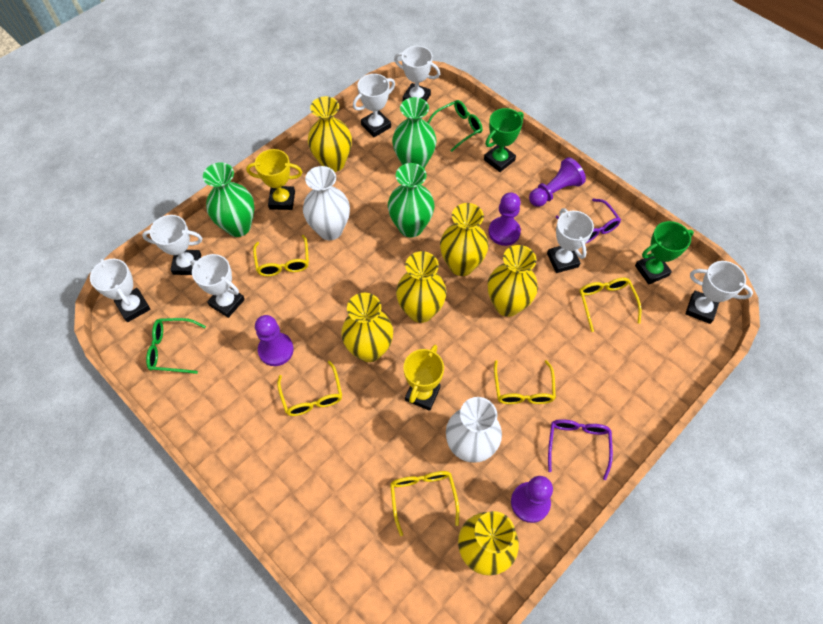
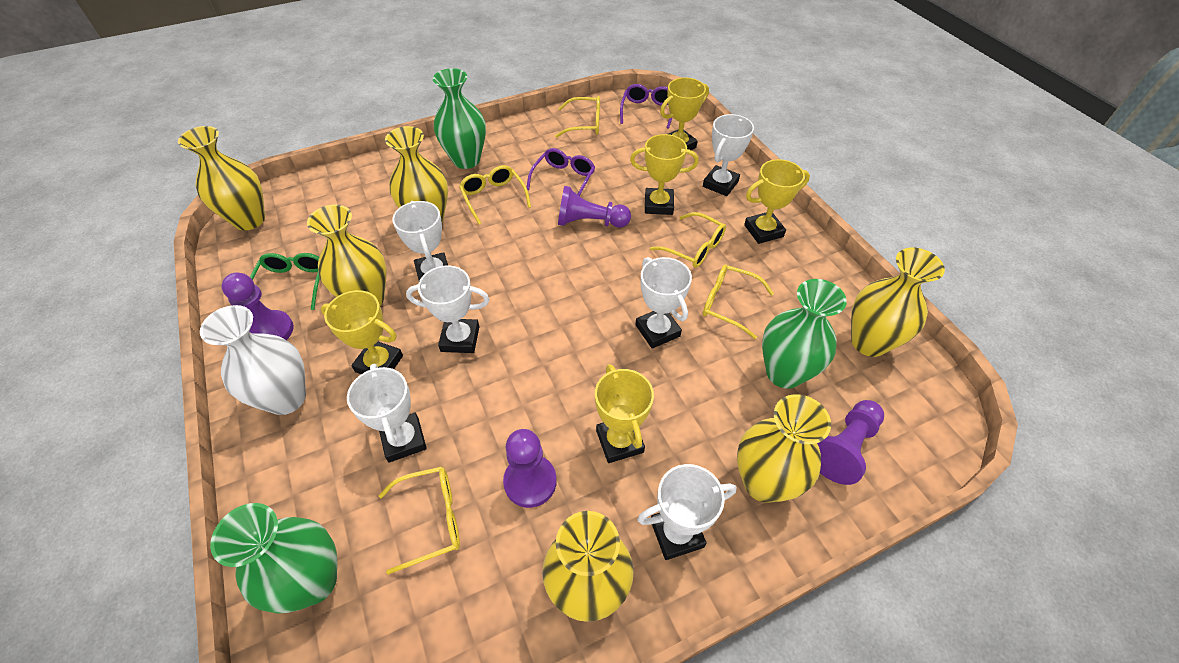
green glasses: [146,318,206,374] [427,100,482,152] = 2 -> [250,253,320,310] = 1
green trophy: [484,108,524,172] [635,221,694,284] = 2 -> none = 0
white trophy: [90,259,151,322] [142,215,202,275] [190,254,245,318] [353,74,395,137] [394,46,440,102] [547,208,594,273] [685,261,753,324] = 7 -> [347,364,427,463] [392,201,448,281] [406,265,490,353] [635,257,692,349] [637,464,737,560] [703,114,754,196] = 6
white vase: [303,166,350,240] [446,397,502,463] = 2 -> [200,305,306,415] = 1
yellow trophy: [246,149,302,210] [403,345,444,411] = 2 -> [321,290,403,374] [595,364,654,463] [630,134,699,215] [660,78,709,150] [744,159,810,244] = 5

